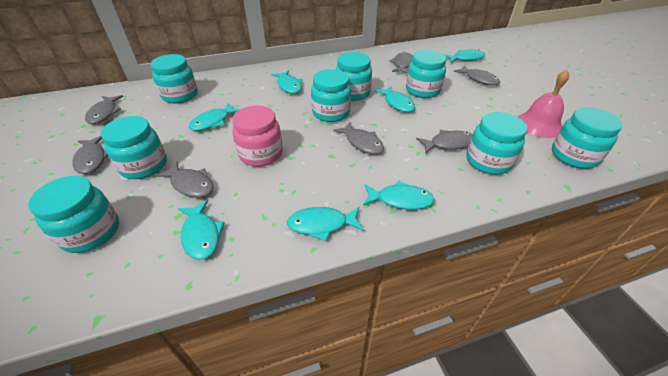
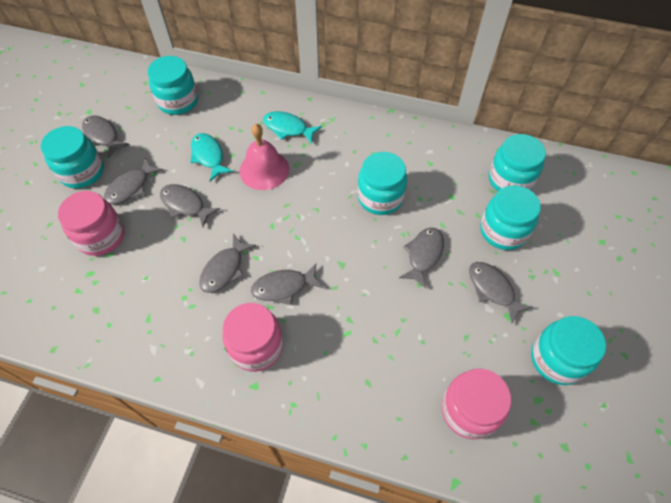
pink jar: [232,105,283,167] = 1 -> [58,191,124,256] [222,303,283,372] [441,368,511,439] = 3
turquoise fish: [178,200,225,260] [189,103,240,131] [271,70,302,94] [287,207,364,241] [363,181,435,210] [375,86,415,112] [444,49,485,63] = 7 -> [190,133,233,181] [263,111,322,144] = 2
turquoise jar: [29,176,119,253] [101,116,167,179] [151,54,198,104] [311,69,351,122] [335,52,372,101] [406,50,446,98] [467,112,527,175] [552,107,623,169] = 8 -> [41,126,104,188] [148,56,198,115] [357,152,407,215] [480,185,541,250] [489,134,546,191] [531,316,606,385] = 6

